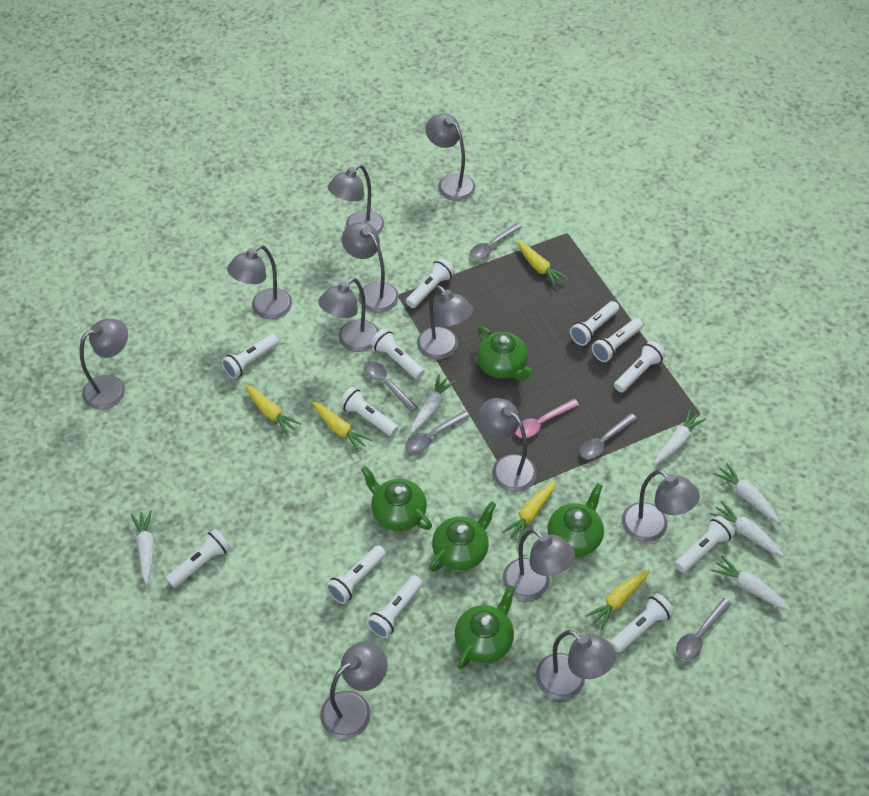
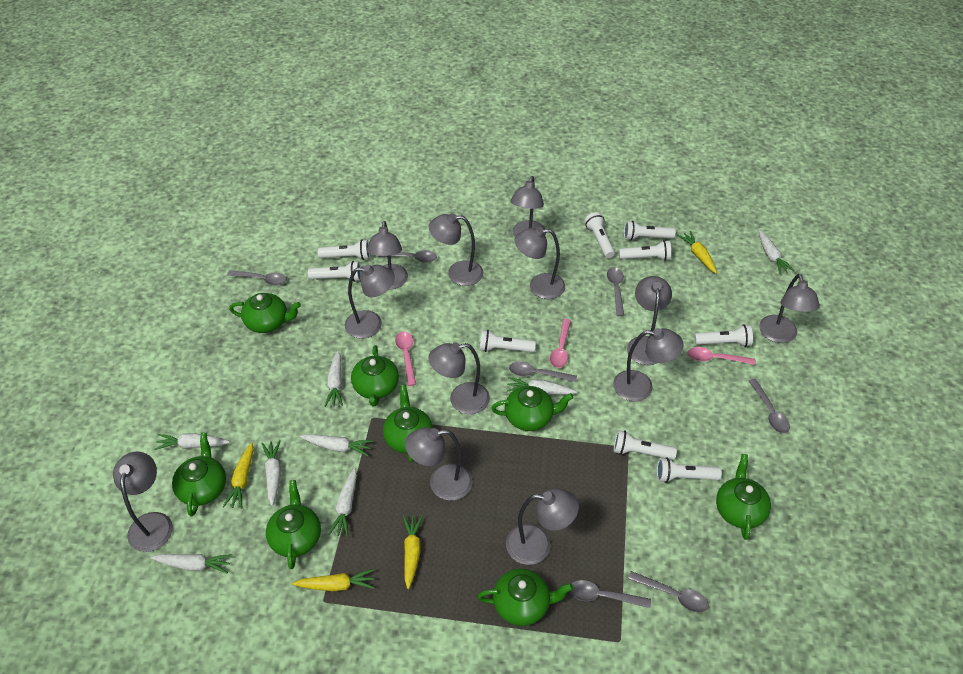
green teapot: [361,466,432,531] [429,502,496,572] [455,585,515,669] [477,326,533,381] [547,483,604,557] = 5 -> [172,433,226,517] [229,293,301,333] [266,480,321,569] [351,345,399,406] [383,385,433,463] [477,569,573,626] [491,386,574,431] [716,454,771,540] = 8
grey spoon: [363,361,418,412] [405,410,470,453] [470,223,522,260] [580,413,637,459] [676,598,732,660] = 5 -> [227,270,287,285] [376,250,437,263] [509,361,577,382] [569,580,651,608] [607,267,624,316] [628,571,708,613] [749,379,790,433] = 7
pink spoon: [515,399,579,438] = 1 -> [395,331,416,386] [550,319,571,368] [688,347,756,365] = 3
white carrot: [131,510,154,584] [411,374,456,433] [655,409,706,464] [710,501,784,556] [711,555,790,610] [713,463,780,522] = 6 -> [151,554,232,573] [154,433,230,450] [261,440,281,506] [300,434,373,456] [325,351,343,407] [328,468,357,537] [507,377,577,395] [759,230,794,274] = 8
white flashlight: [166,529,231,588] [221,334,279,379] [326,545,386,604] [339,387,399,436] [367,575,423,638] [371,328,425,379] [406,258,455,308] [570,301,619,346] [592,318,643,362] [610,593,674,653] [614,341,666,393] [675,516,735,573] = 12 -> [308,261,361,282] [318,240,370,260] [480,330,536,352] [584,212,615,258] [614,430,677,460] [619,240,671,261] [624,220,676,241] [657,457,722,483] [694,324,753,347] = 9
yellow carrot: [245,384,301,436] [312,401,372,452] [502,481,556,543] [516,241,568,287] [585,569,650,630] = 5 -> [223,443,253,509] [292,569,375,591] [403,515,423,589] [677,231,717,274] = 4

